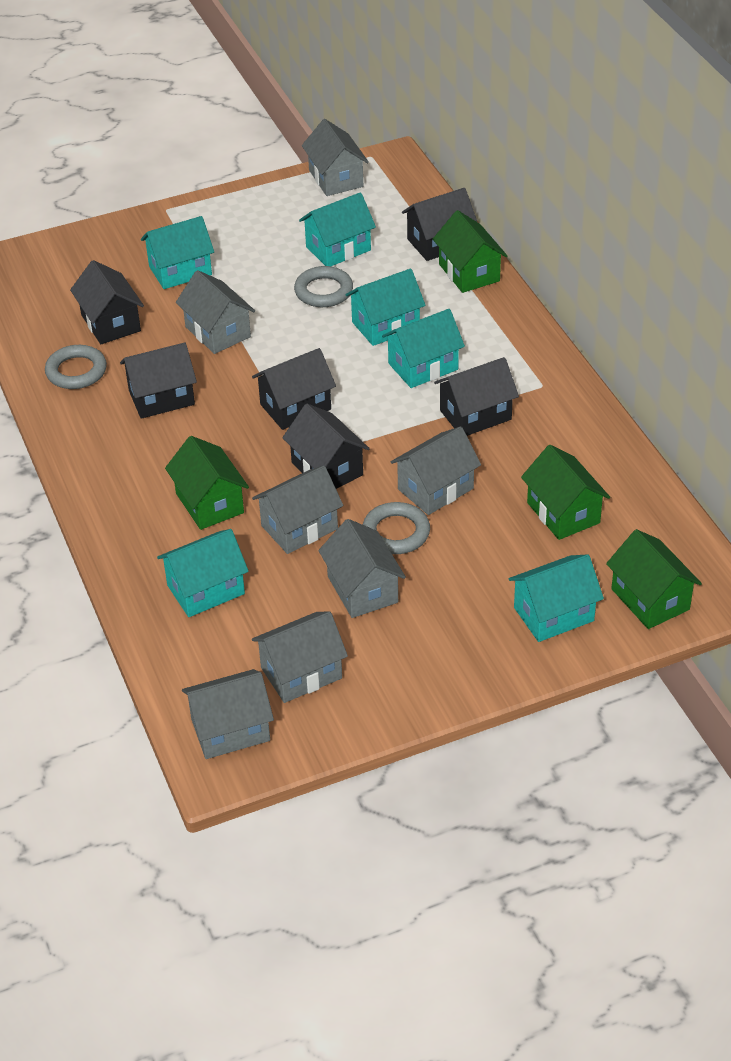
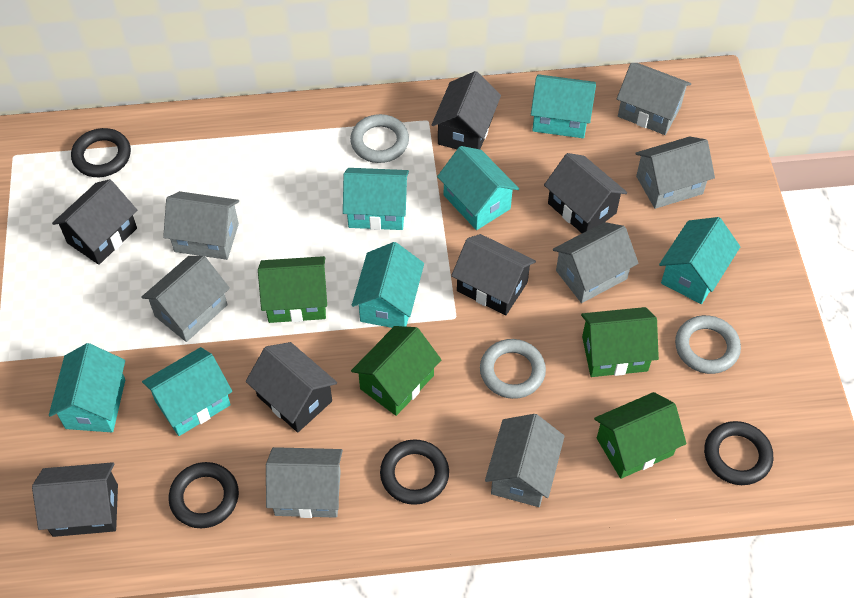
black ring: none = 0 -> [71,128,131,177] [169,462,239,528] [380,439,449,505] [704,421,773,485] = 4
turquoise house: [141,216,214,289] [157,529,249,617] [299,192,376,266] [345,269,425,346] [382,309,465,388] [509,554,604,642] = 6 -> [49,343,125,432] [142,347,232,436] [343,168,409,230] [352,242,424,328] [437,146,519,230] [531,74,596,138] [659,217,740,304] = 7

